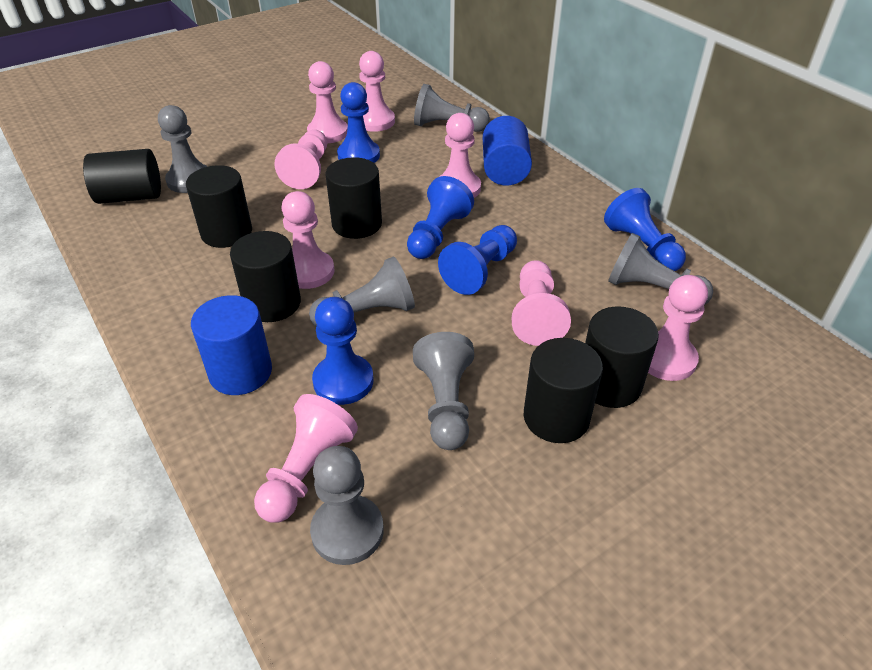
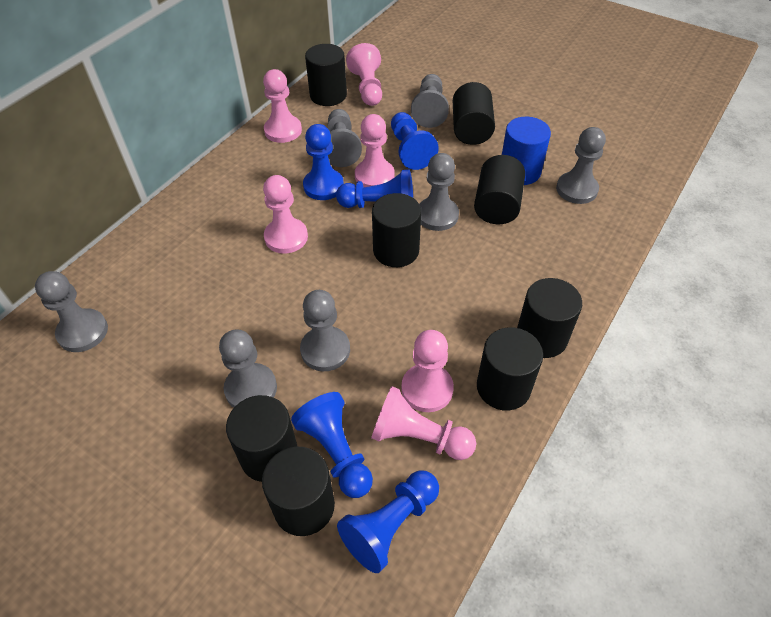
black cylinder: [83,149,161,204] [186,165,252,248] [230,231,301,322] [325,157,382,239] [524,338,603,443] [585,306,659,408] = 6 -> [226,395,298,482] [262,447,335,536] [305,44,347,106] [372,193,421,267] [453,82,495,145] [474,155,525,224] [477,327,543,411] [517,278,582,358] = 8
blue cylinder: [191,295,272,395] [483,116,532,186] = 2 -> [502,117,551,185] = 1
grey pawn: [158,105,208,193] [309,257,415,326] [310,446,384,565] [413,332,474,450] [414,84,490,132] [608,233,713,305] = 6 -> [35,271,108,352] [219,330,277,408] [300,290,350,371] [328,109,362,167] [411,74,449,128] [419,153,459,231] [556,127,606,204] = 7
pink pawn: [254,394,358,523] [274,130,327,189] [281,191,335,289] [307,61,348,143] [359,51,395,132] [439,113,481,198] [512,260,571,346] [648,275,708,381] = 8 -> [263,69,302,143] [263,175,308,254] [346,43,382,106] [355,114,394,187] [371,386,476,460] [401,330,454,412] = 6

